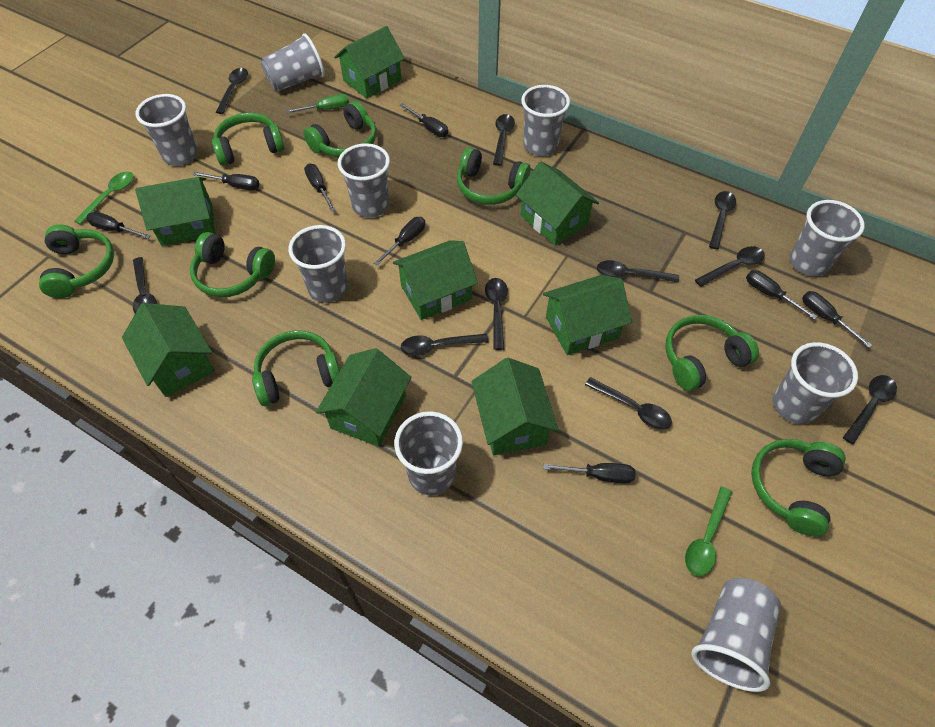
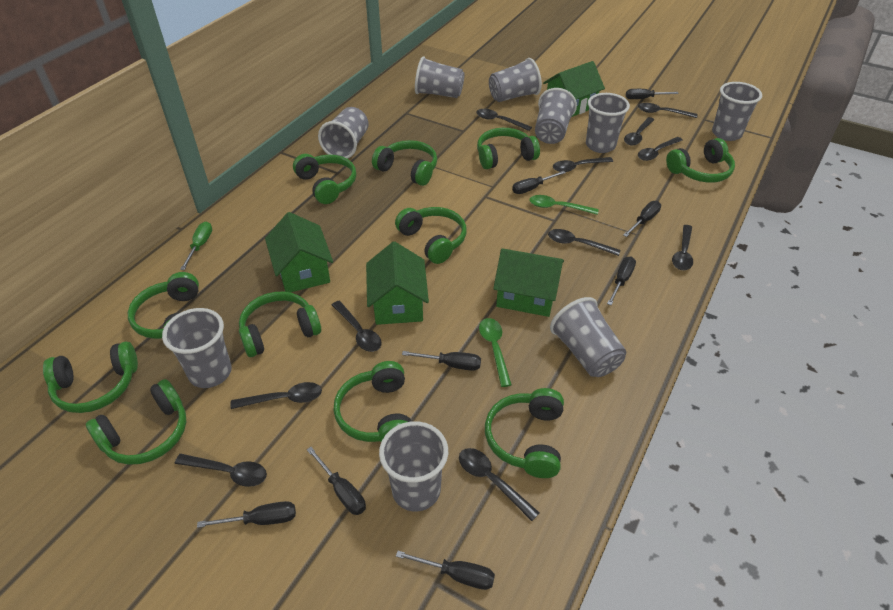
black spoon: [133,257,157,313] [216,68,248,114] [401,334,488,356] [485,278,508,350] [493,114,515,166] [585,377,672,430] [597,260,679,283] [695,246,765,287] [709,191,736,250] [843,375,897,445] = 10 -> [175,454,267,487] [230,382,322,409] [332,301,382,352] [459,448,540,521] [476,109,532,131] [548,229,620,256] [553,157,613,172] [624,117,655,145] [638,103,698,118] [638,137,683,161] [672,225,693,270] = 11
green headphones: [39,224,114,298] [190,232,275,297] [212,113,285,166] [252,330,340,406] [303,101,377,157] [457,147,531,205] [665,315,759,391] [751,439,846,537] = 8 -> [43,342,138,413] [86,379,186,465] [128,272,199,339] [239,292,321,357] [293,154,356,204] [333,361,411,442] [372,140,437,186] [395,207,466,264] [477,128,540,169] [485,388,564,478] [666,138,735,183] = 11
green house: [122,303,215,397] [135,177,215,246] [316,348,411,447] [334,26,405,99] [393,240,478,320] [472,358,559,455] [516,162,599,246] [543,275,632,355] = 8 -> [265,212,333,292] [366,242,429,325] [493,248,564,317] [543,61,605,117] = 4

